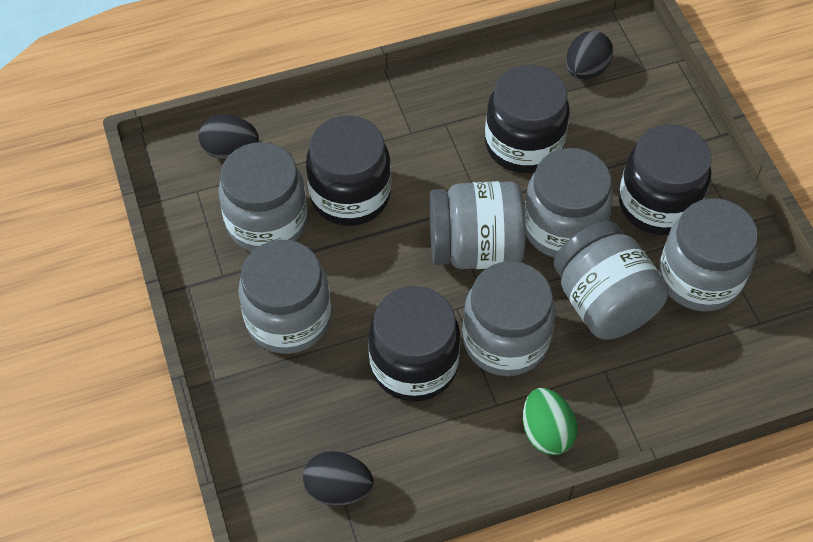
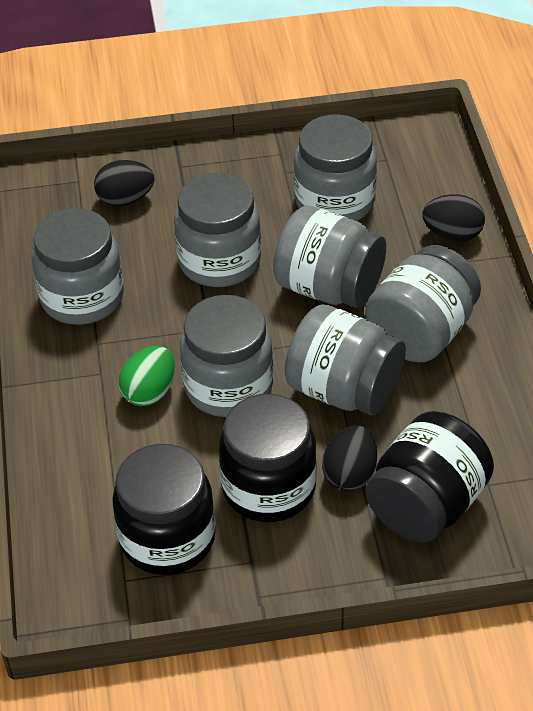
black jar: [306,115,391,226] [368,286,461,402] [485,65,570,173] [619,124,712,235] = 4 -> [112,444,216,575] [219,394,317,522] [366,411,494,543] = 3

